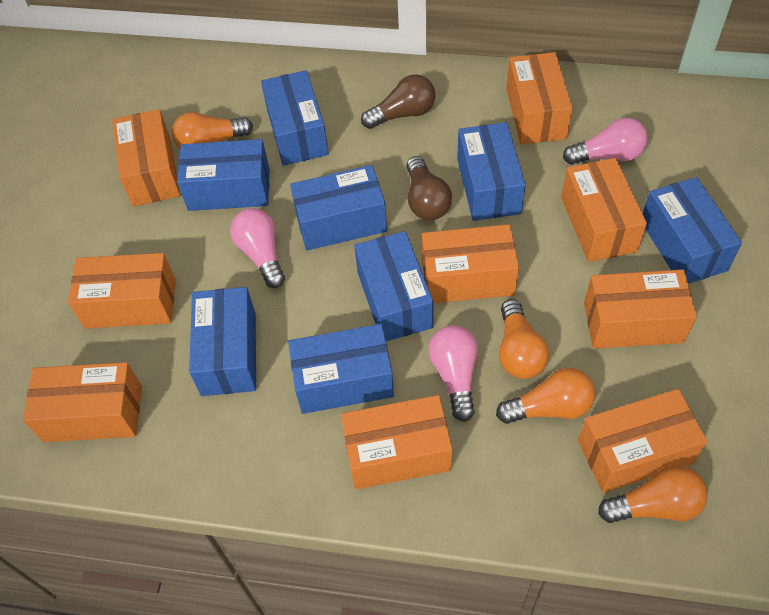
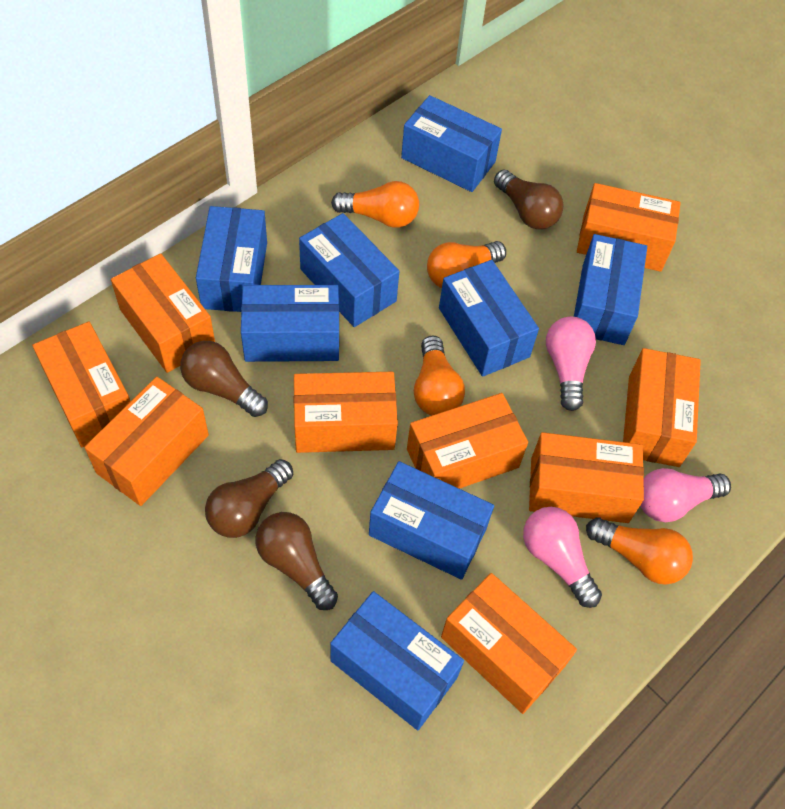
brown light bulb: [361,74,435,129] [406,156,452,220] = 2 -> [180,341,268,417] [205,459,293,538] [256,512,338,610] [494,169,564,229] = 4

